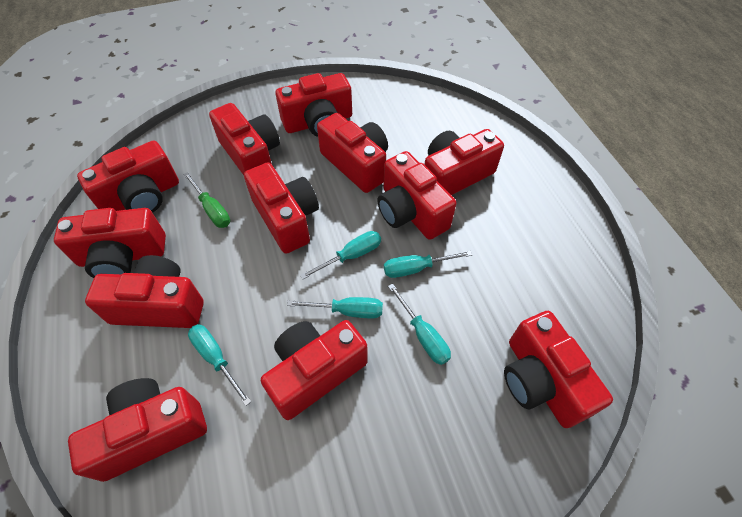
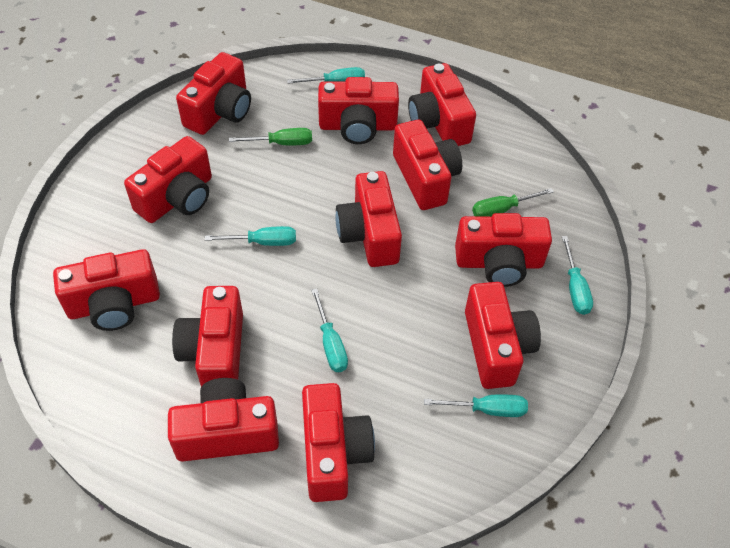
green screwdriver: [183,172,230,228] = 1 -> [229,128,312,145] [472,188,554,217] = 2

